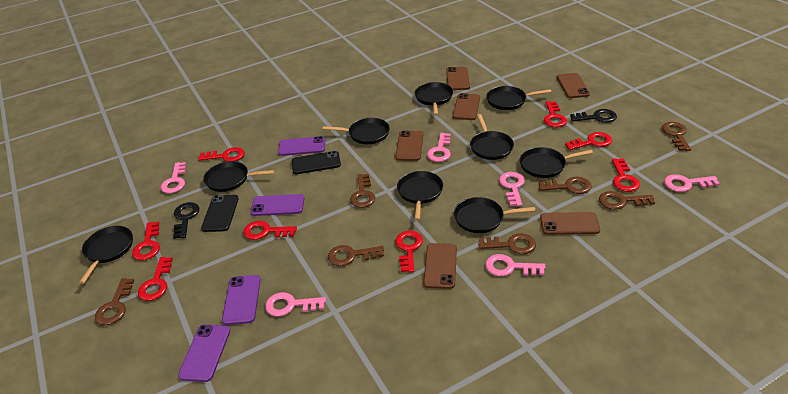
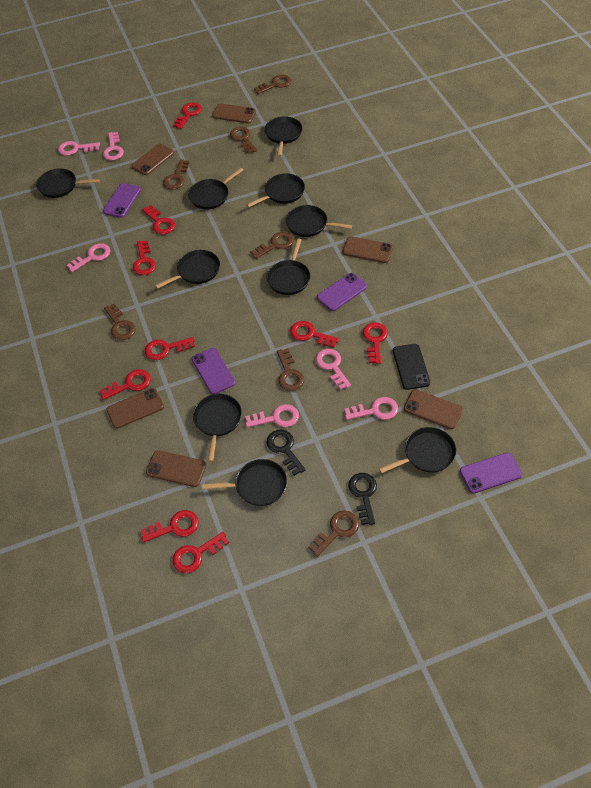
black pan: [79,226,133,284] [203,161,275,192] [323,118,390,144] [397,171,443,221] [415,82,453,115] [454,197,535,233] [470,114,514,160] [486,86,551,110] [520,147,593,178] = 9 -> [36,168,100,198] [155,250,220,289] [188,168,243,209] [193,394,242,462] [202,459,287,506] [246,173,305,208] [264,116,302,157] [267,238,310,295] [286,205,352,237] [379,427,456,473] = 10
black phone: [201,195,239,232] [292,151,341,174] = 2 -> [393,344,430,390] = 1
red key: [132,222,160,261] [138,257,173,301] [198,147,245,162] [243,221,297,240] [395,231,423,273] [544,101,567,127] [565,132,612,150] [612,158,640,192] = 8 -> [100,369,151,400] [133,240,156,275] [141,510,199,542] [142,205,175,234] [145,337,195,360] [172,532,229,573] [173,102,202,129] [290,321,339,348] [363,322,388,364] = 9

